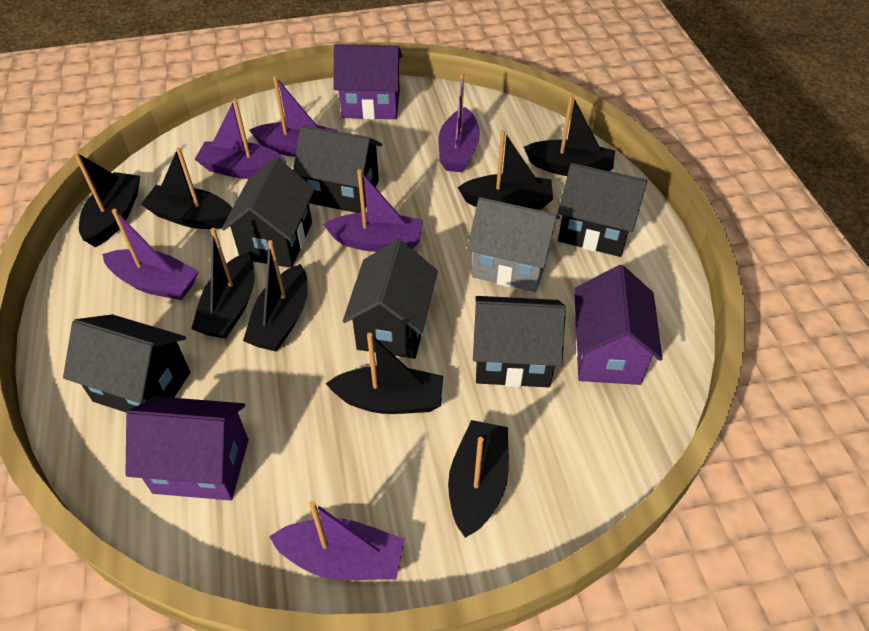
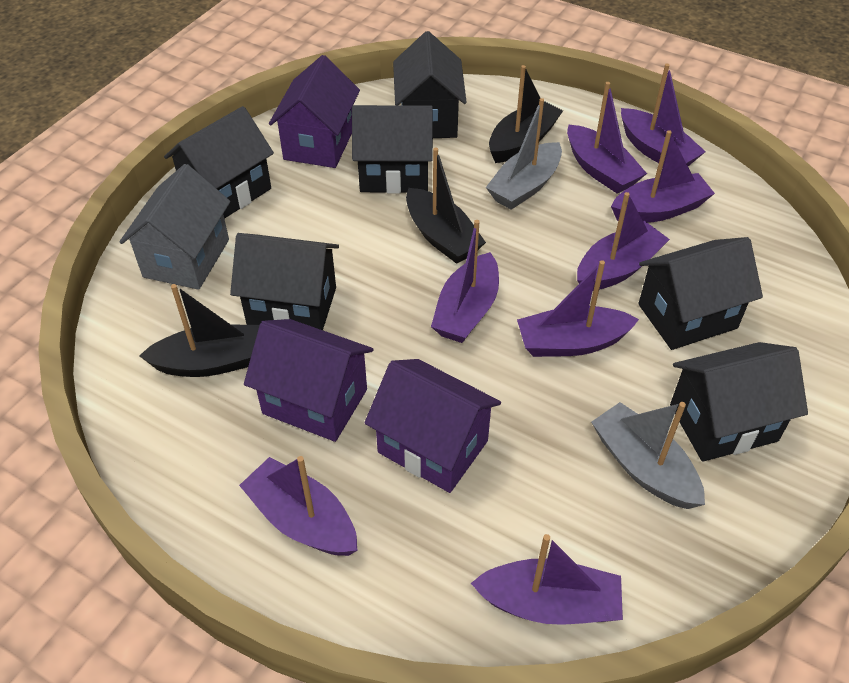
black boat: [74,152,140,247] [141,147,232,229] [191,228,255,339] [243,240,308,352] [326,333,443,414] [448,420,509,538] [457,130,553,210] [524,94,615,176] = 8 -> [139,284,260,377] [406,147,486,264] [489,65,563,163] = 3
grey boat: none = 0 -> [486,98,562,210] [591,402,705,509] = 2
purple boat: [102,209,199,300] [195,99,286,179] [249,76,338,157] [269,501,405,580] [323,169,423,252] [438,72,480,172] = 6 -> [239,456,357,556] [431,220,499,343] [471,534,623,625] [517,260,639,357] [567,82,647,194] [577,192,670,290] [611,130,715,223] [621,63,706,166] = 8

